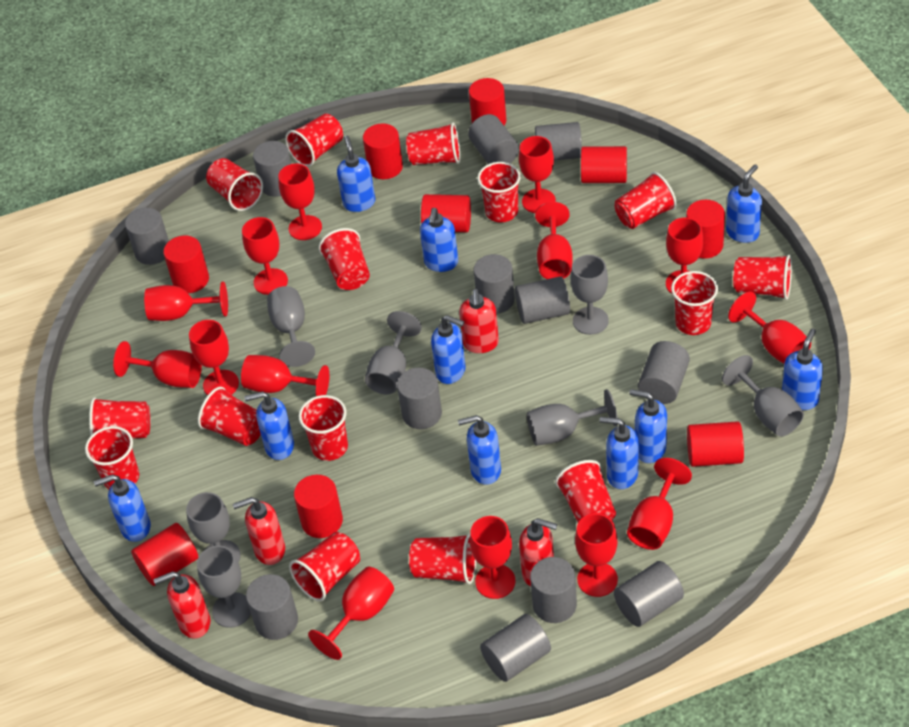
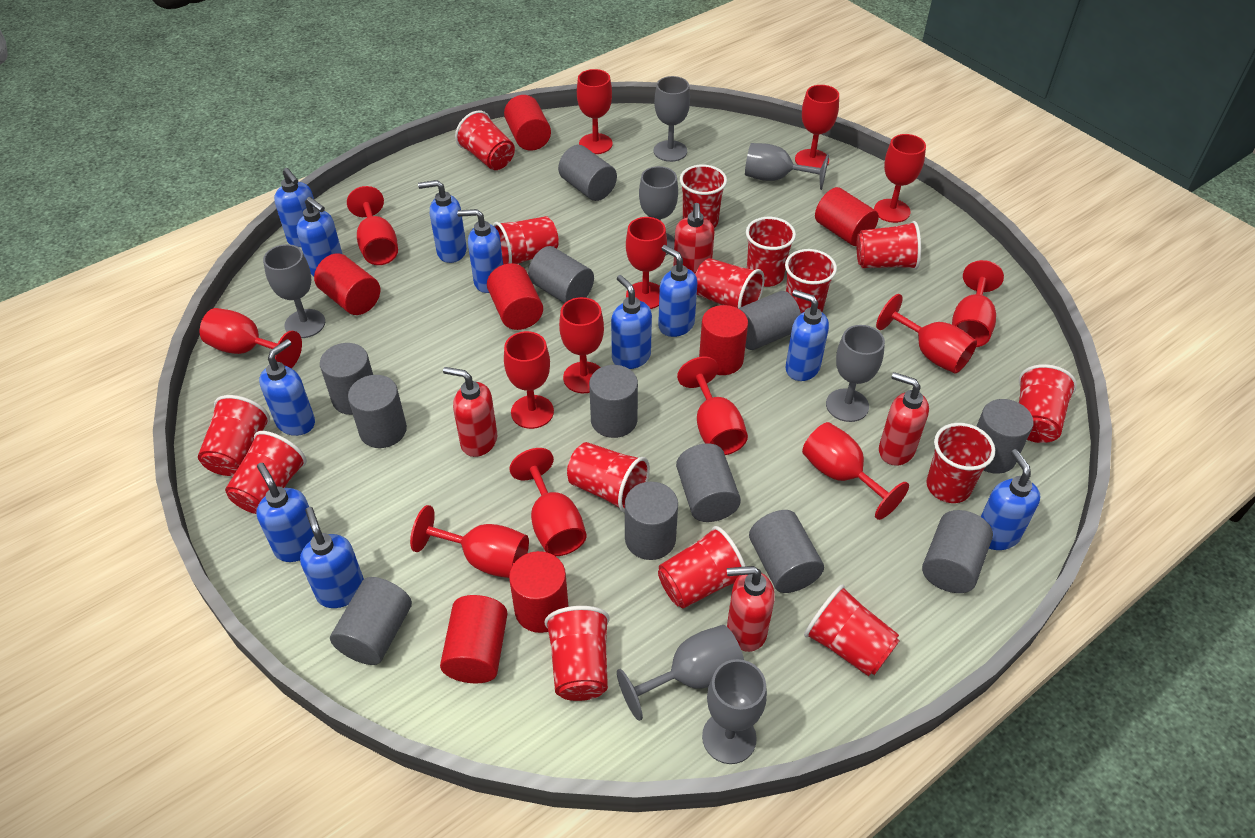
blue soap dispenser: [94,474,151,542] [244,391,294,460] [337,135,375,212] [420,208,458,272] [431,315,466,384] [458,415,501,485] [600,417,638,489] [629,389,667,463] [726,164,762,243] [782,329,823,410] = 10 -> [256,463,314,562] [259,339,315,436] [274,168,314,247] [296,197,342,276] [300,507,364,608] [418,180,467,263] [457,209,503,293] [611,275,652,369] [658,245,697,337] [786,290,829,381] [981,449,1040,550] = 11
red cylinder: [131,523,198,586] [163,236,209,293] [294,475,343,538] [363,124,403,179] [421,194,471,232] [469,78,506,126] [581,146,627,183] [686,200,725,259] [687,421,744,467] = 9 -> [314,253,380,315] [440,595,508,683] [487,263,543,330] [504,95,551,151] [509,551,569,633] [699,305,748,375] [815,187,879,246] = 7

